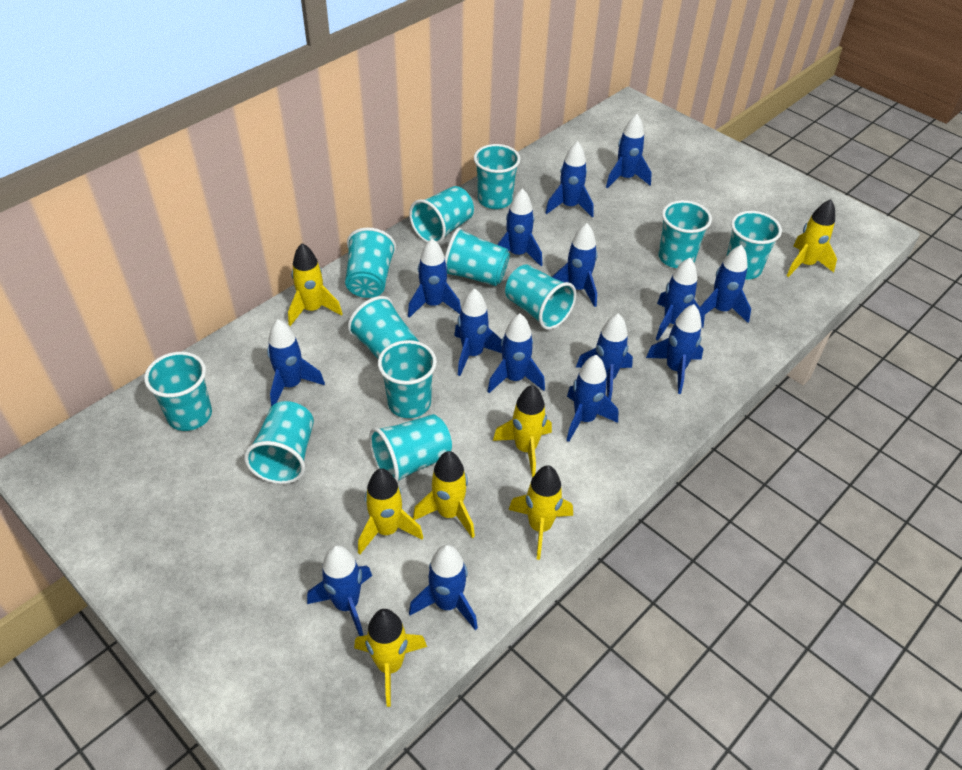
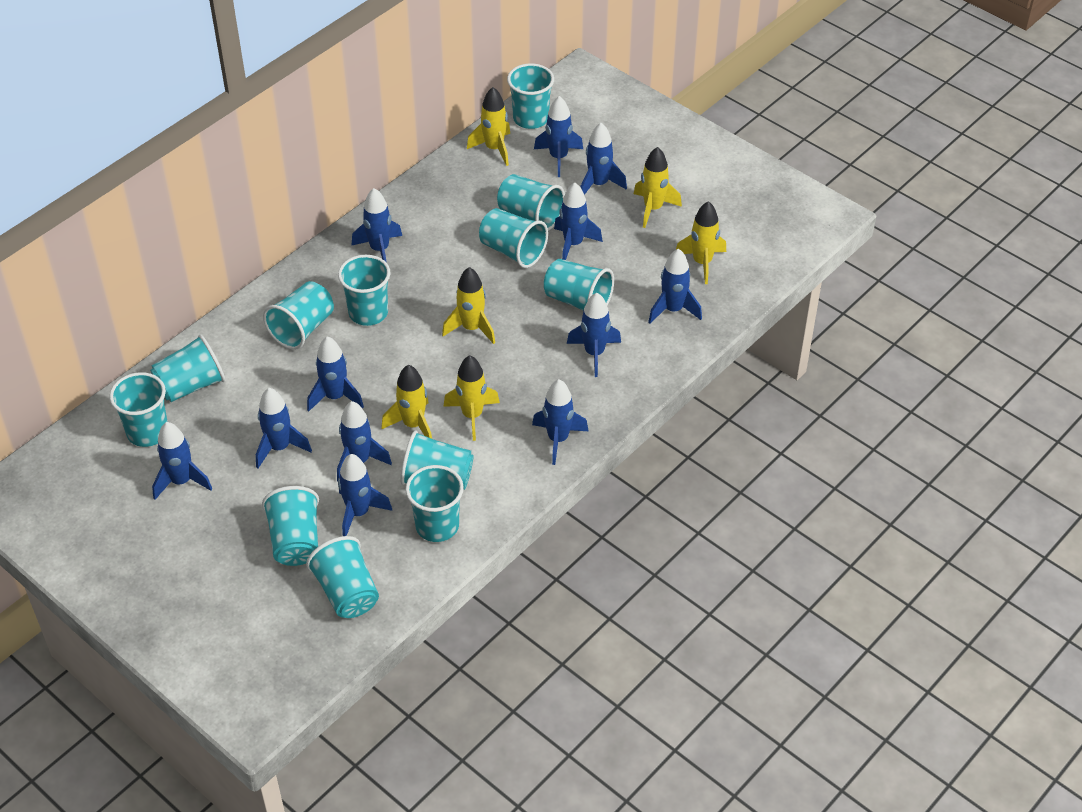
blue rocket: [267,319,325,407] [307,545,372,636] [408,239,461,318] [409,544,478,630] [454,288,502,376] [487,314,545,393] [497,188,542,266] [545,141,593,217] [552,223,598,307] [566,355,618,442] [576,313,633,400] [606,114,652,188] [646,304,703,394] [656,258,705,341] [700,245,751,323] = 15 -> [152,422,212,500] [256,388,312,468] [307,336,364,412] [337,401,392,482] [338,454,392,536] [351,188,402,263] [532,379,588,465] [534,96,583,177] [554,183,603,260] [567,293,621,377] [581,123,627,195] [648,249,702,323] = 12
yellow rocket: [288,243,342,326] [354,609,427,707] [358,468,423,554] [413,451,475,538] [493,385,552,477] [509,465,573,560] [786,199,837,277] = 7 -> [381,365,432,439] [442,267,495,344] [443,355,500,441] [467,87,510,166] [634,147,682,228] [676,201,726,284] = 6

